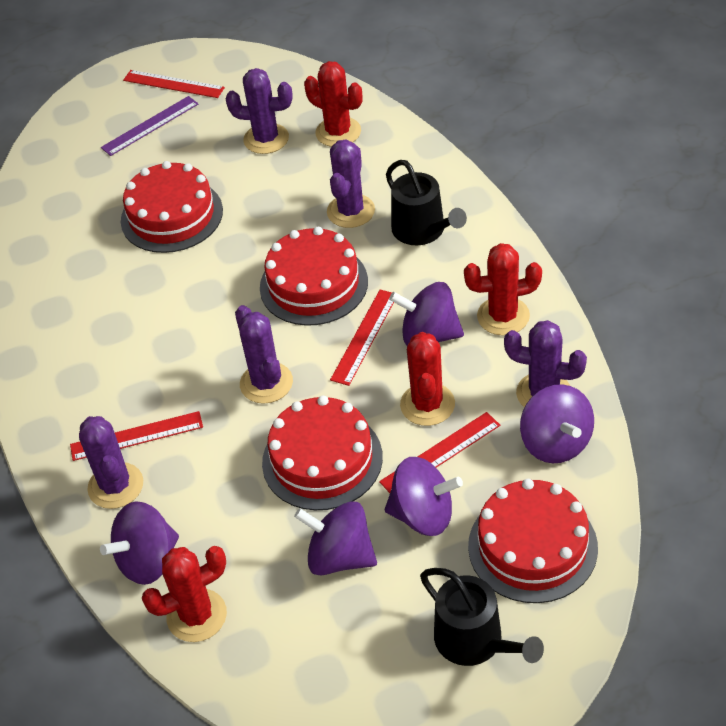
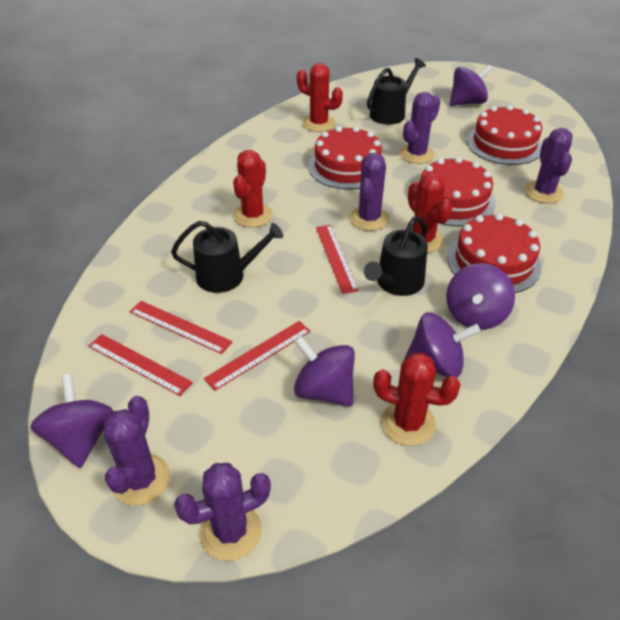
black watering can: [386,160,467,245] [420,568,544,666] = 2 -> [171,221,283,293] [364,216,428,296] [367,58,426,125] = 3
purple ruler: [101,96,198,156] = 1 -> none = 0

